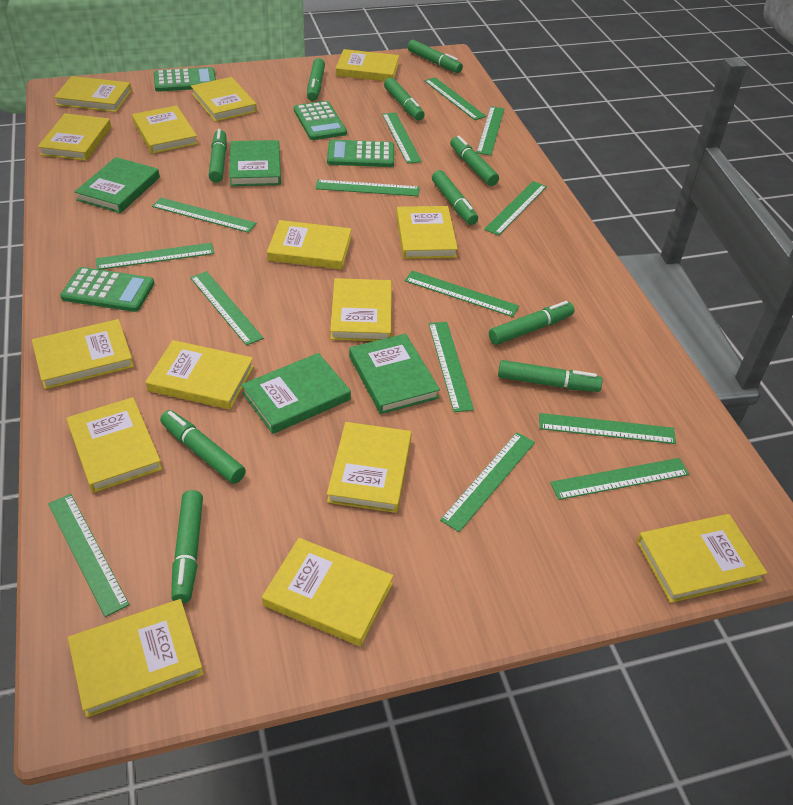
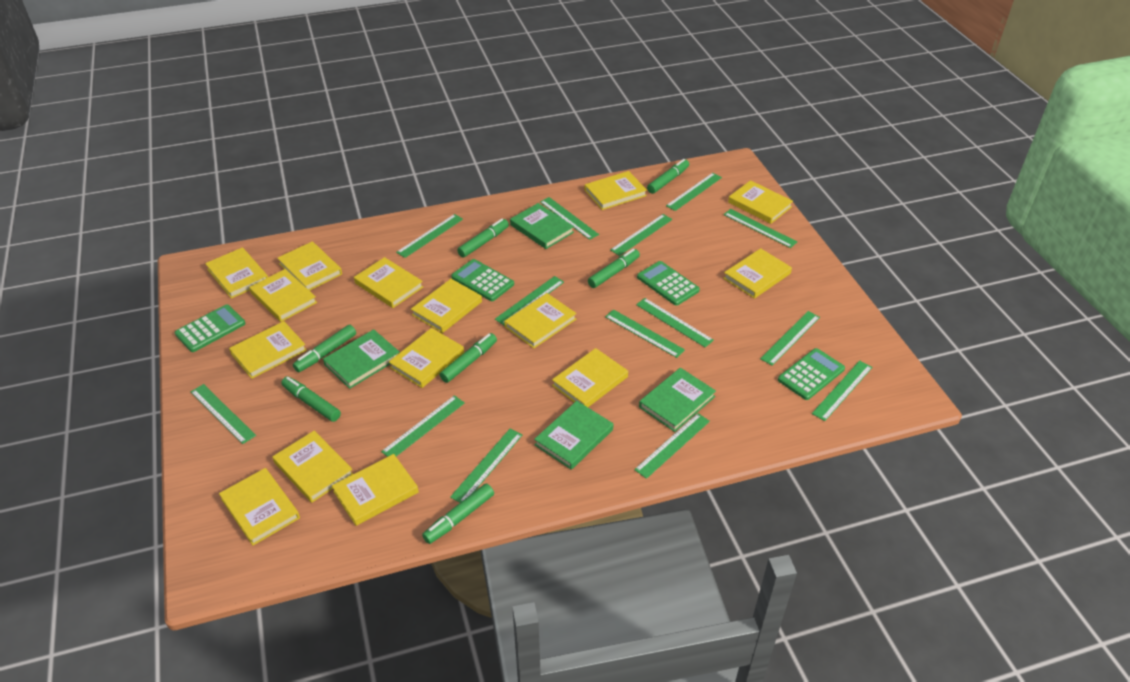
green marker: [160,410,246,484] [171,490,203,603] [209,129,227,183] [307,58,325,101] [384,78,425,121] [407,40,463,73] [432,170,478,225] [450,136,499,186] [489,301,574,345] [498,360,603,392] = 10 -> [281,376,341,422] [293,325,356,372] [422,484,494,544] [440,333,497,383] [457,219,509,257] [588,249,640,288] [647,159,689,194] = 7

